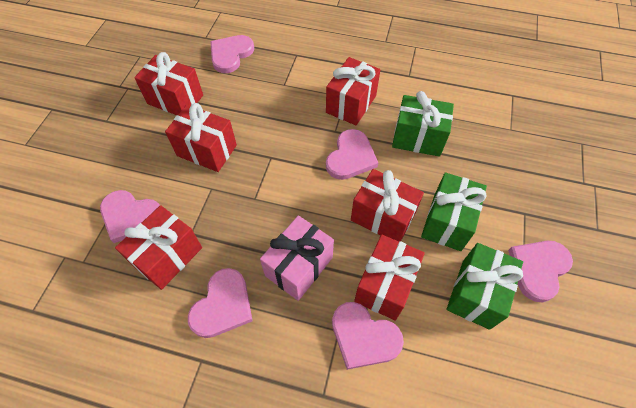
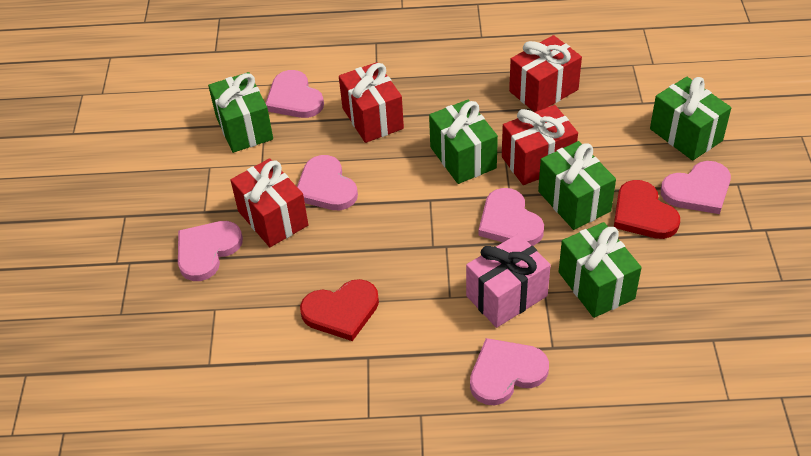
green gift: [392,91,454,157] [421,172,487,251] [446,243,523,330] = 3 -> [208,72,273,153] [429,100,498,184] [538,141,616,230] [559,222,642,318] [650,77,731,161] = 5
red gift: [115,205,202,290] [134,52,203,115] [165,103,237,172] [326,57,380,125] [351,169,424,242] [354,235,425,321] = 6 -> [231,158,308,247] [339,62,404,143] [502,105,578,185] [509,35,582,112] = 4
red heart: none = 0 -> [300,279,379,341] [614,180,680,239] = 2

